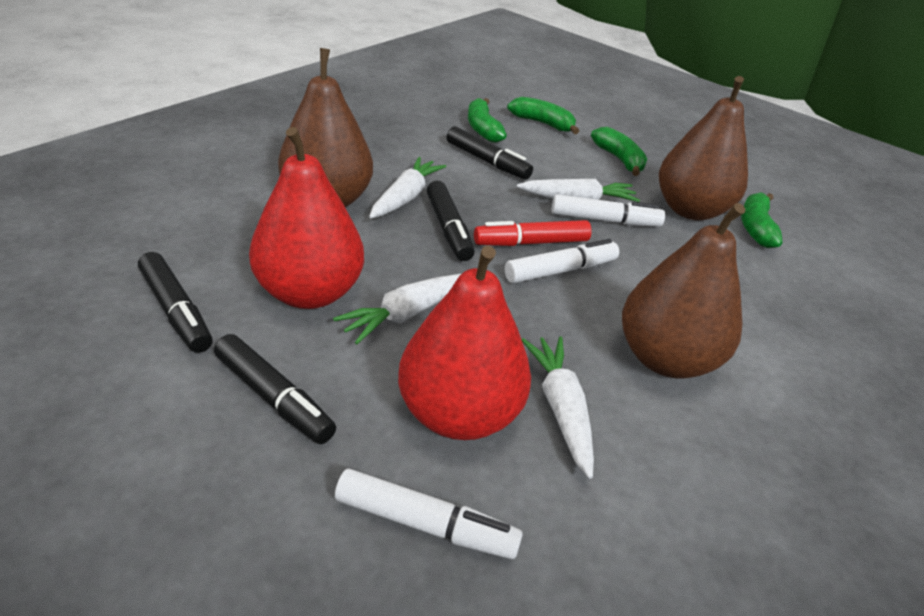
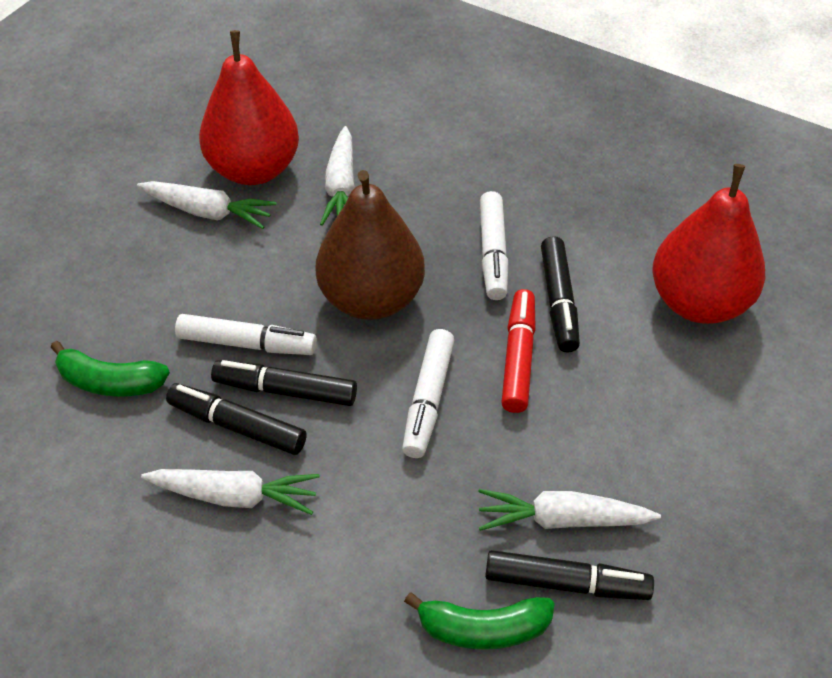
brown pear: [278,48,373,207] [622,203,745,379] [659,76,748,220] = 3 -> [315,170,425,320] = 1
green banana: [468,98,507,143] [507,97,579,134] [591,127,647,176] [741,193,783,248] = 4 -> [51,341,170,396] [404,592,555,650] = 2

